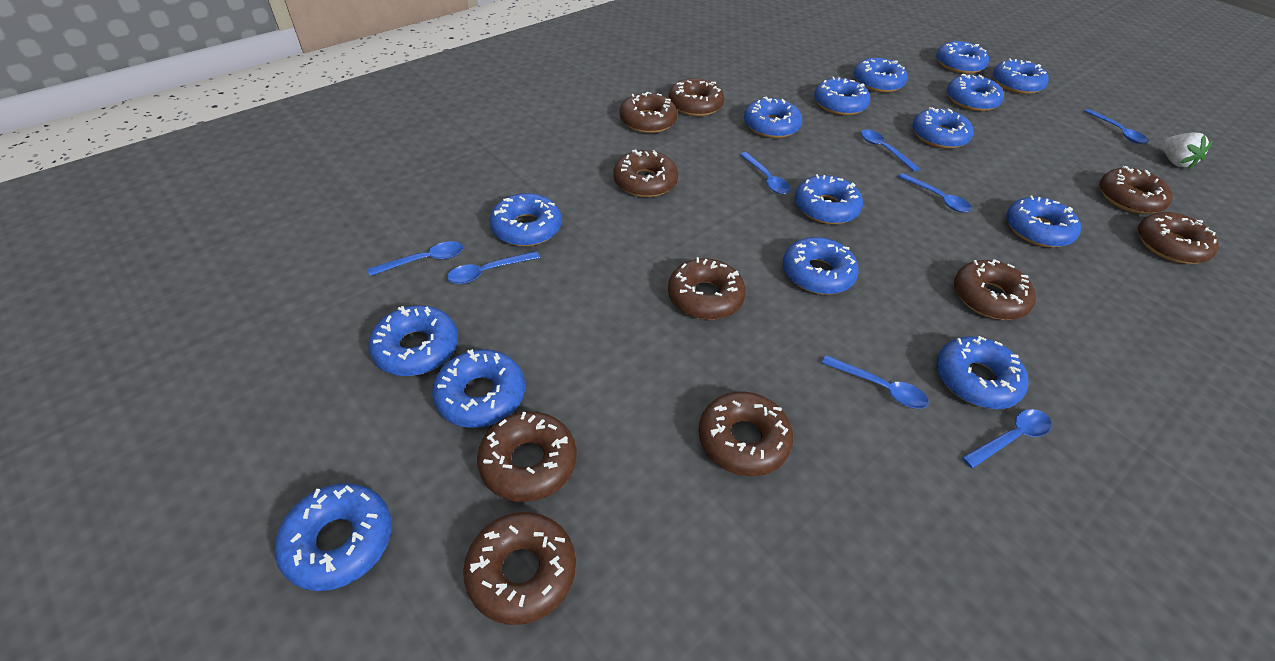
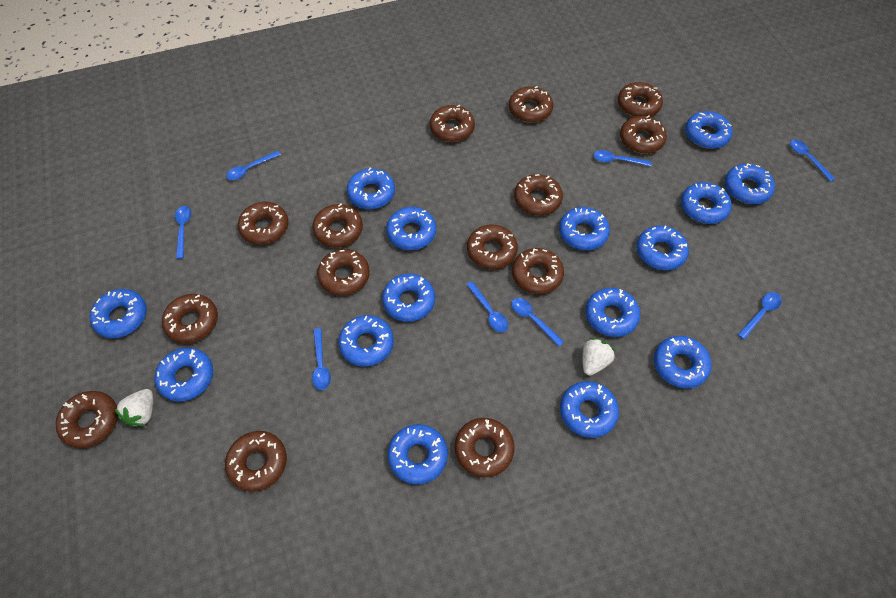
brown donut: [463,512,576,625] [477,411,577,502] [613,149,678,197] [620,92,678,133] [668,78,724,116] [668,257,746,320] [699,391,793,476] [954,259,1036,320] [1099,166,1173,214] [1138,212,1219,264] = 10 -> [56,391,118,448] [162,294,218,344] [225,431,287,492] [238,202,288,245] [312,204,363,248] [317,249,370,296] [430,105,475,142] [455,418,515,477] [467,225,518,269] [509,86,553,123] [512,248,564,294] [514,174,563,216] [618,82,663,117] [620,115,667,154] = 14
white strawberry: [1162,132,1212,169] = 1 -> [114,389,153,427] [582,338,615,376] = 2

